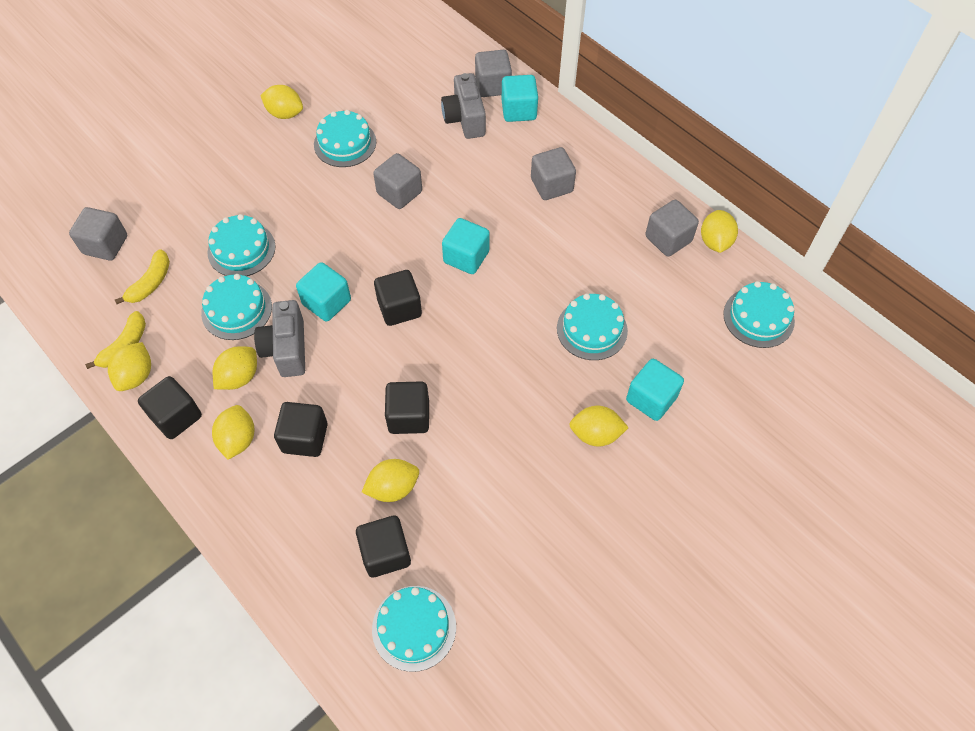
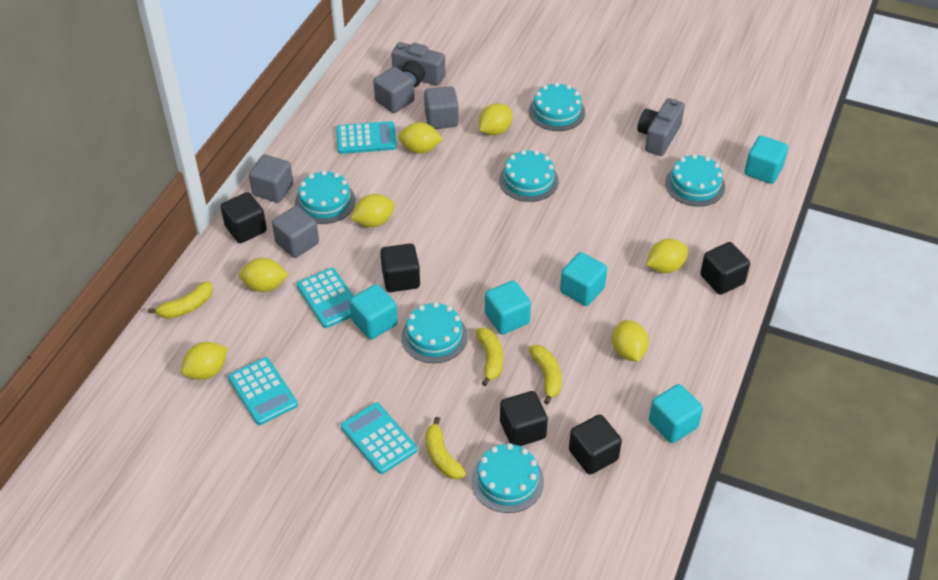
grey cube: [69,207,127,260] [373,153,422,209] [475,50,512,97] [531,147,576,200] [645,200,699,257] = 5 -> [249,155,293,203] [272,206,319,258] [373,67,415,113] [424,86,459,129] = 4
turquoise calculator: none = 0 -> [228,357,298,425] [296,268,353,328] [336,121,397,154] [341,403,417,474] = 4
turquoise cube: [296,262,351,322] [442,218,490,274] [502,75,538,122] [626,359,684,421] = 4 -> [349,284,398,339] [485,280,531,334] [560,252,607,306] [649,384,703,443] [744,136,788,184] = 5
yellow banana: [85,311,146,369] [115,249,170,304] = 2 -> [148,281,213,319] [425,417,466,480] [476,328,503,386] [529,345,561,405] = 4

